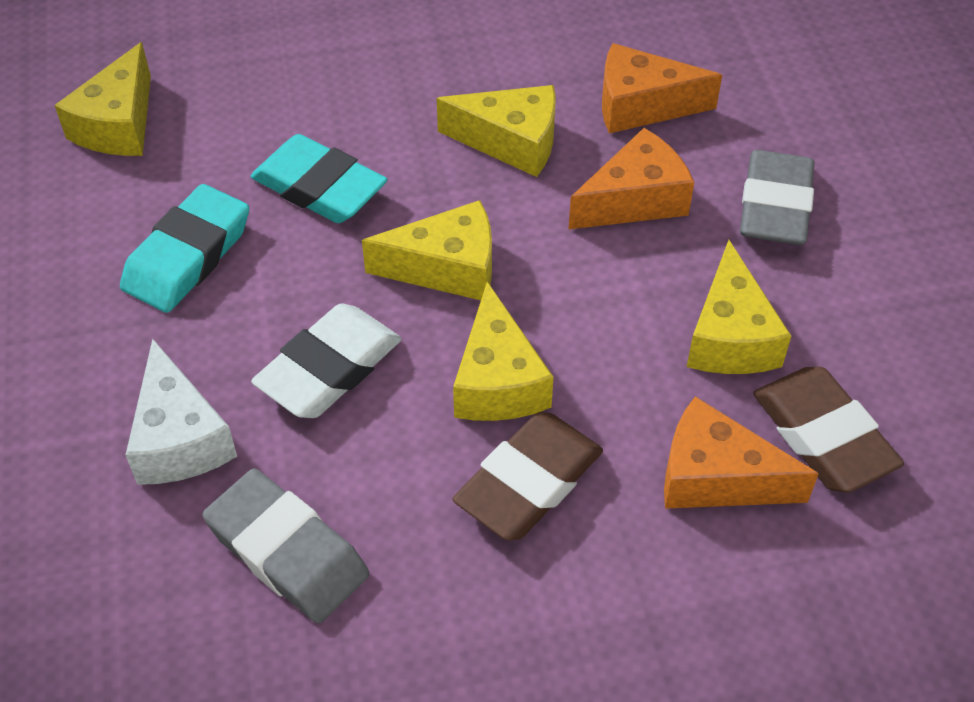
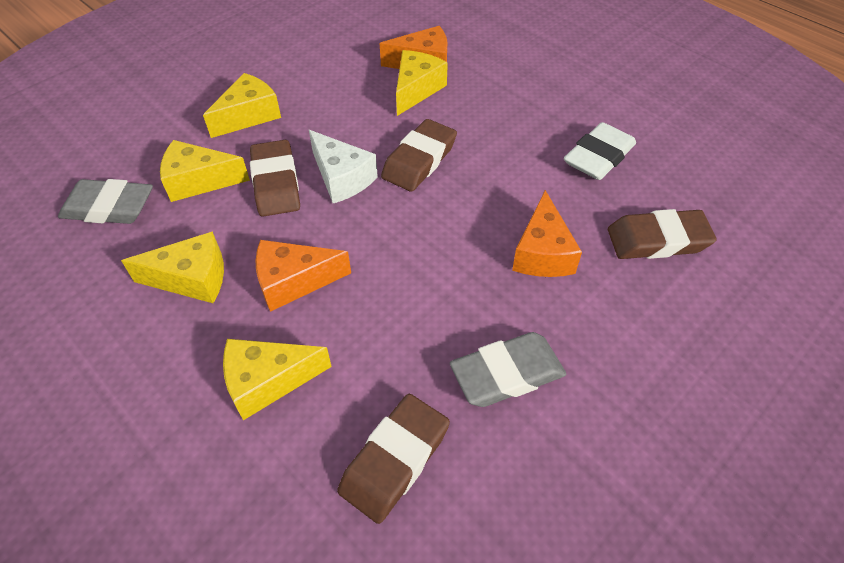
brown eraser: [453,412,603,541] [753,367,904,493] = 2 -> [250,140,300,217] [337,394,450,524] [381,119,457,192] [608,209,716,259] = 4
turquoise eraser: [120,184,249,313] [251,134,387,223] = 2 -> none = 0

